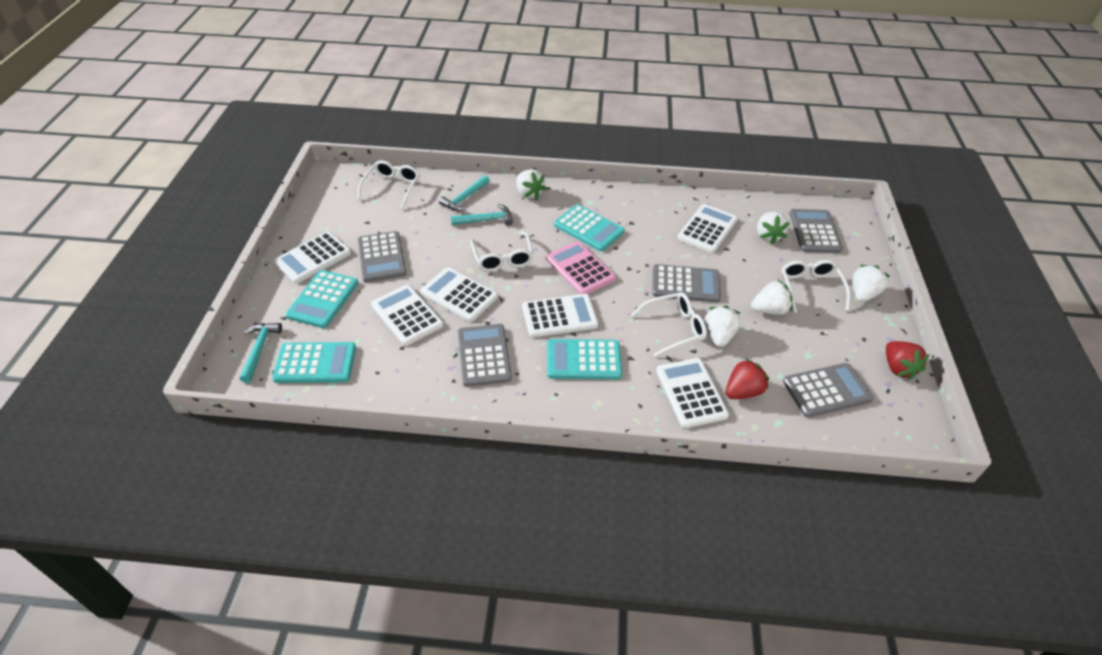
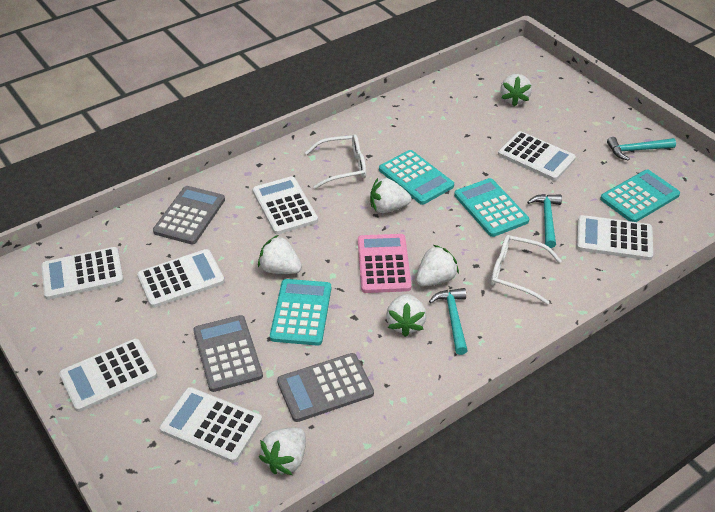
grey calculator: [358,231,406,282] [458,324,512,387] [652,264,721,302] [783,363,874,418] [790,209,843,253] = 5 -> [153,186,225,244] [193,315,263,392] [277,353,374,422] = 3
red strawberry: [726,358,769,399] [886,341,930,380] = 2 -> none = 0
white calculator: [274,232,351,283] [371,285,443,346] [420,267,498,322] [522,294,598,337] [656,358,729,428] [678,204,738,253] = 6 -> [41,247,124,300] [59,339,157,412] [137,249,225,308] [159,387,262,463] [253,176,318,235] [498,131,576,181] [577,215,653,260] = 7
white glasses: [357,160,420,209] [470,232,533,272] [631,292,707,357] [781,260,850,313] = 4 -> [305,134,366,189] [491,235,562,305] = 2
white strawberry: [516,169,546,200] [705,306,741,347] [751,280,793,315] [757,212,790,244] [853,265,890,302] = 5 -> [258,235,302,274] [259,427,306,475] [370,178,411,213] [386,294,426,337] [416,245,459,286] [500,74,532,107] = 6

